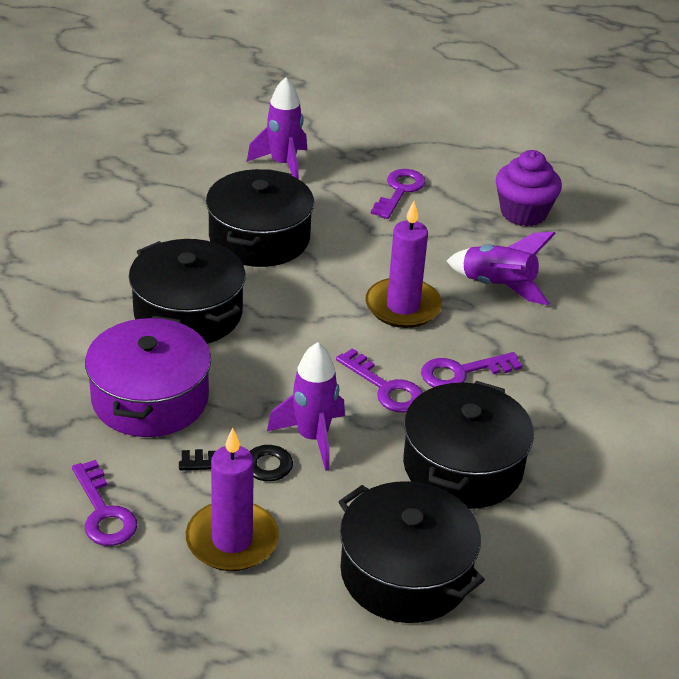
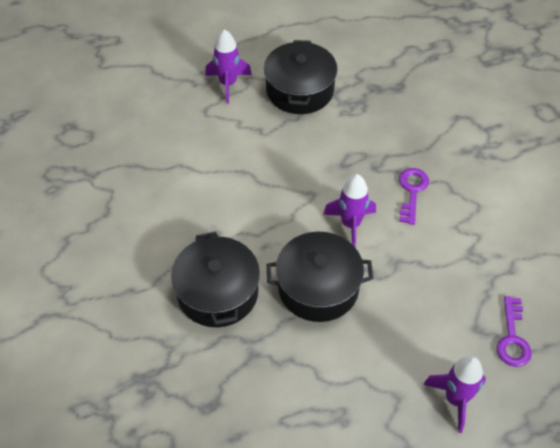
black key: [179,445,293,481] = 1 -> none = 0
black pot: [129,239,246,344] [206,169,314,267] [338,481,485,623] [403,381,534,509] = 4 -> [171,232,260,327] [264,40,338,114] [267,232,373,322] = 3
purple candle: [186,427,279,571] [366,201,442,328] = 2 -> none = 0
purple cupcake: [496,150,562,227] = 1 -> none = 0
purple key: [72,460,137,546] [336,348,423,413] [371,169,426,219] [421,352,522,387] = 4 -> [399,168,429,225] [497,296,532,367] = 2
purple pot: [85,316,211,437] = 1 -> none = 0

